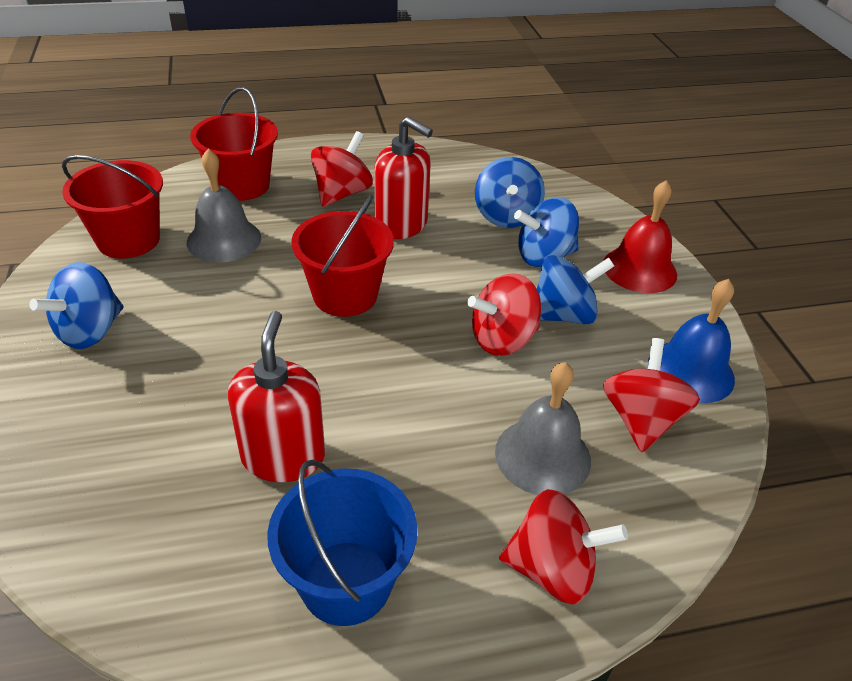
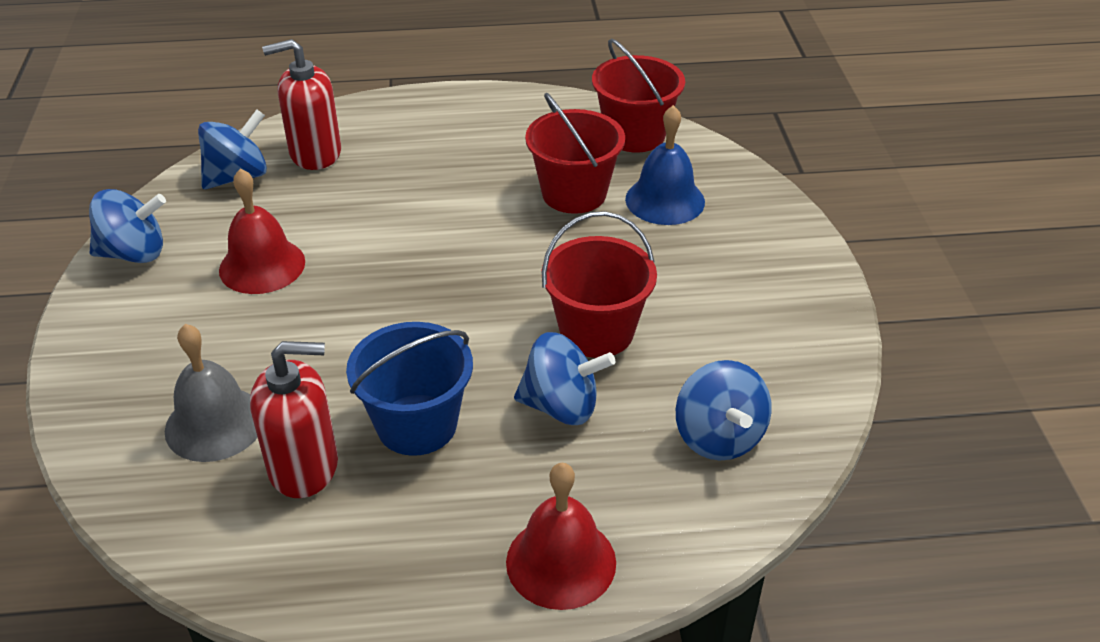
grey bell: [187,149,261,263] [495,362,591,495] = 2 -> [165,324,258,462] = 1
red bell: [603,180,677,293] = 1 -> [219,168,305,294] [506,463,616,610] = 2
red spinning top: [311,131,373,207] [467,273,541,356] [499,489,628,604] [603,338,700,452] = 4 -> none = 0

